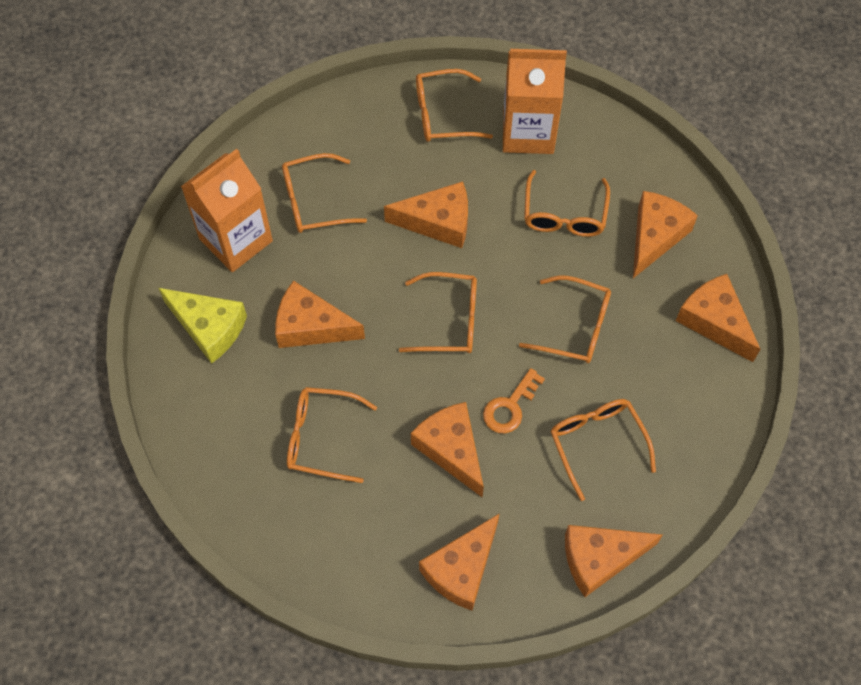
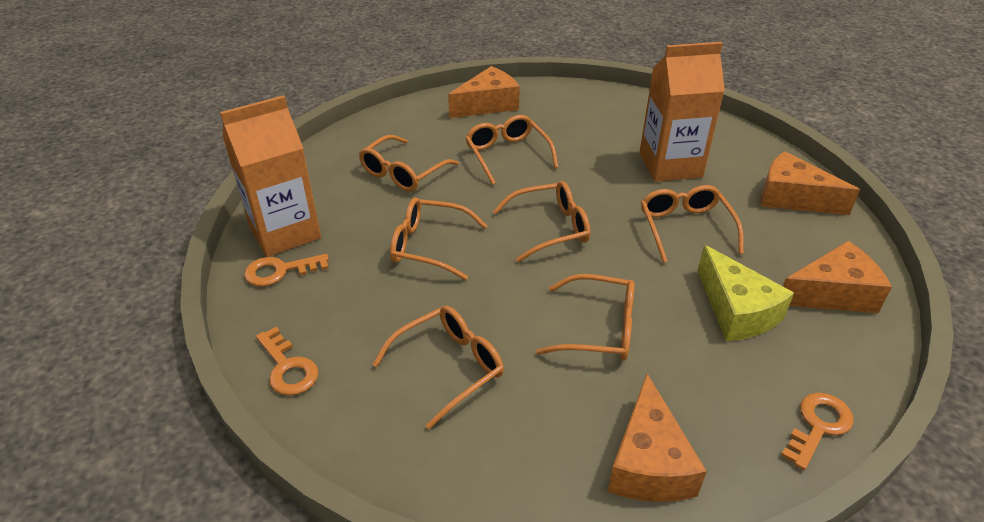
orange cheese: [275,280,365,348] [384,181,468,248] [411,402,484,498] [419,513,500,611] [565,525,663,597] [633,191,698,278] [676,274,761,362] = 7 -> [448,66,520,118] [608,374,707,502] [761,151,860,215] [783,241,892,313] = 4
orange key: [483,368,545,433] = 1 -> [244,254,329,286] [256,327,318,396] [781,393,854,470] = 3

